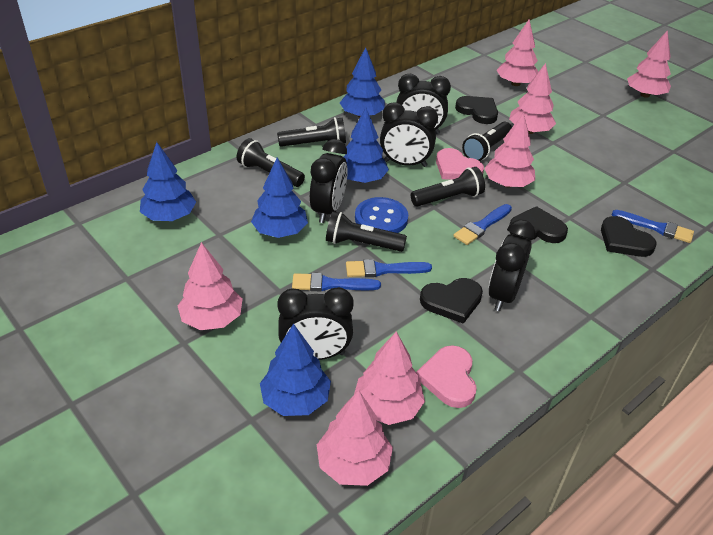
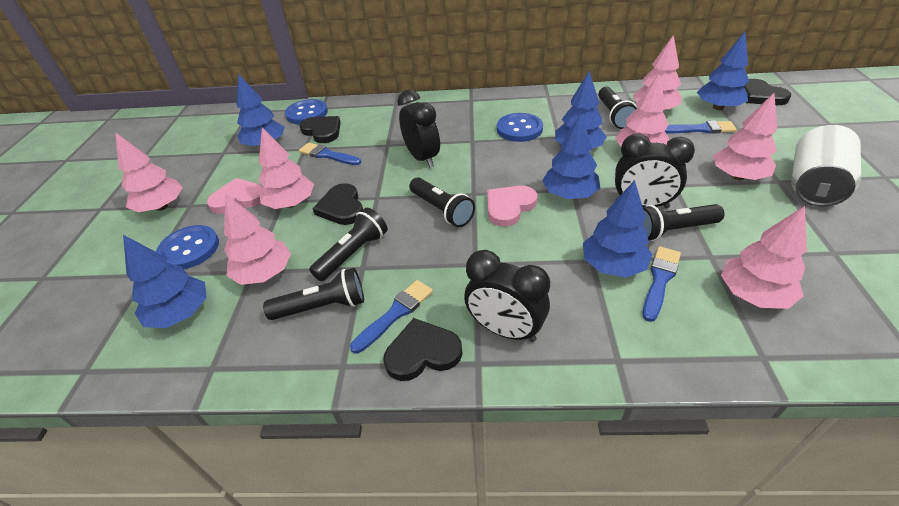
black clock: [277,287,354,360] [310,139,348,223] [380,102,438,167] [397,74,451,134] [488,219,536,311] = 5 -> [397,89,440,168] [464,250,550,342] [615,133,695,208] = 3
blue button: [355,197,408,233] = 1 -> [156,225,219,269] [285,99,328,125] [497,113,543,142] = 3
blue tree: [140,142,196,221] [251,158,308,238] [260,323,331,416] [340,47,385,118] [344,108,389,183] = 5 -> [123,235,207,328] [237,74,284,146] [542,113,600,199] [555,71,607,148] [583,180,652,278] [697,32,749,110] = 6
white can: none = 0 -> [791,125,861,207] = 1

